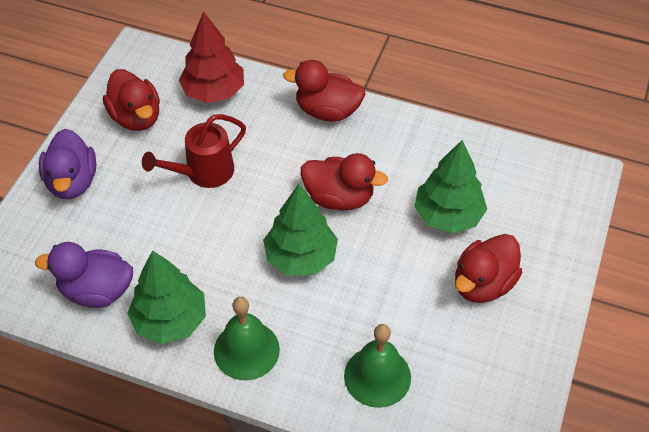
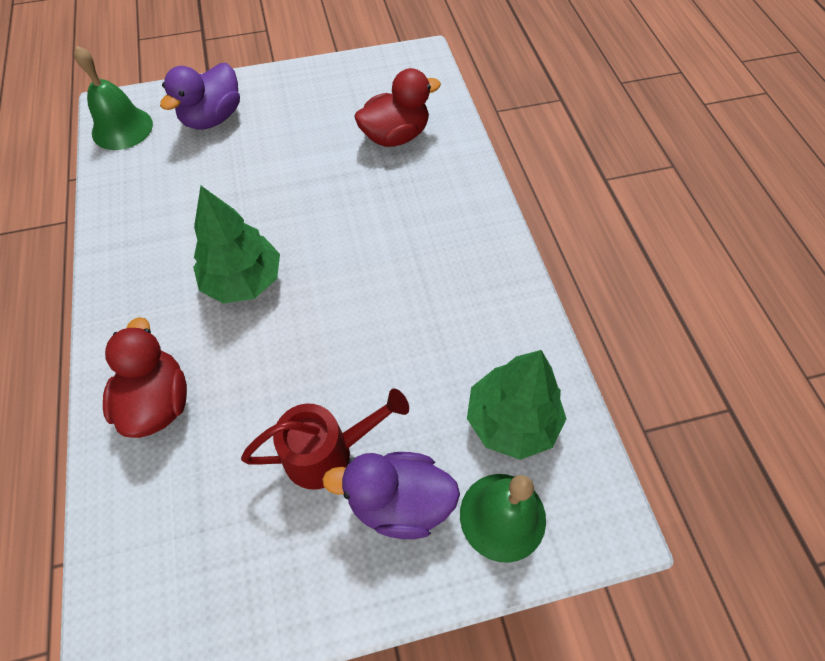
green tree: [127,250,206,344] [263,184,338,276] [414,140,487,233] = 3 -> [193,186,280,304] [467,350,566,460] = 2
red duck: [103,69,160,131] [283,60,365,122] [301,153,388,210] [455,234,522,303] = 4 -> [103,317,187,438] [355,68,441,147] = 2
red tree: [179,11,244,103] = 1 -> none = 0

